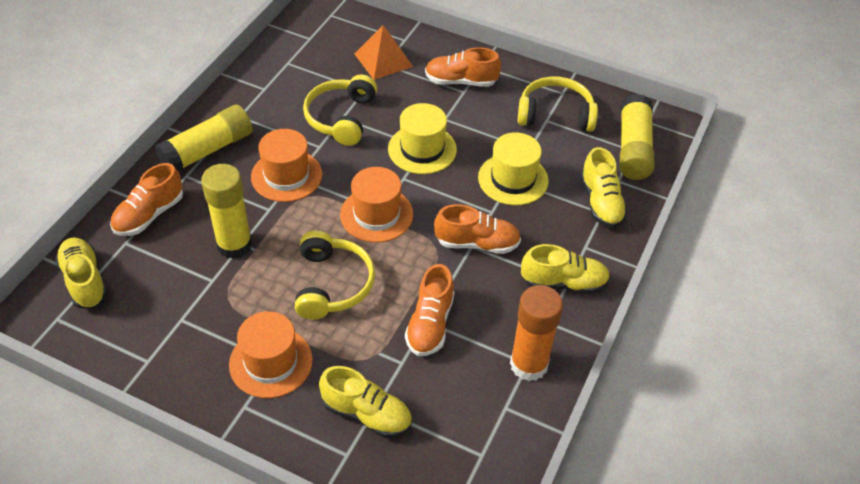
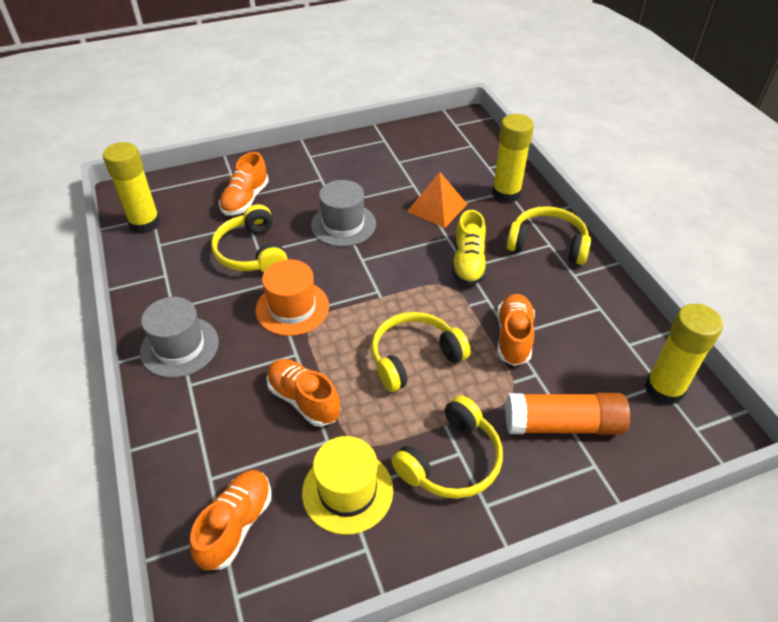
grey hat: none = 0 -> [140,297,219,378] [311,180,376,247] = 2
orange hat: [229,311,313,398] [251,129,322,202] [340,167,413,243] = 3 -> [255,259,329,336] = 1
yellow hat: [388,103,457,174] [478,132,549,205] = 2 -> [302,436,393,535] = 1
yellow headphones: [295,231,375,319] [303,75,377,146] [518,77,598,132] = 3 -> [211,204,287,272] [371,312,471,392] [392,395,503,499] [507,206,591,265] = 4
yellow shoe: [55,237,107,308] [319,366,412,438] [521,244,610,294] [580,147,628,228] = 4 -> [452,210,487,285] = 1

